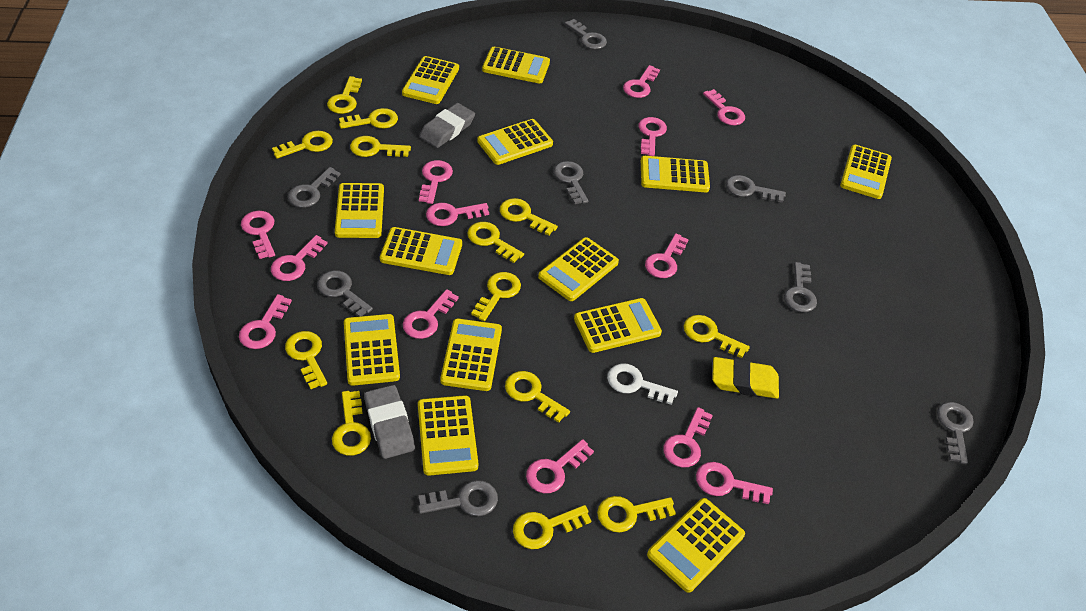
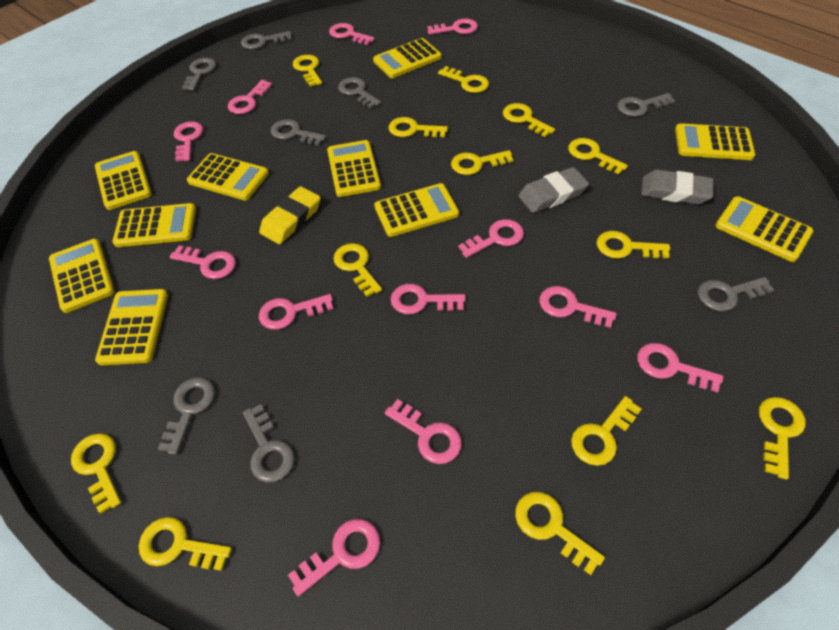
pink key: [239,294,292,349] [241,211,275,259] [271,235,328,281] [403,289,459,339] [419,160,453,204] [426,203,489,226] [526,439,594,493] [623,65,660,98] [638,117,667,156] [645,233,689,278] [664,407,713,468] [696,462,773,504] [703,89,745,125] = 13 -> [170,246,236,279] [174,121,203,162] [228,80,272,114] [259,294,333,330] [288,519,380,597] [329,23,375,45] [385,399,462,464] [391,284,465,314] [427,19,478,35] [458,219,524,258] [539,286,617,328] [637,343,723,393] = 12
white key: [607,364,678,405] = 1 -> none = 0
yellow calculator: [335,183,384,238] [344,314,400,386] [380,227,462,275] [402,56,459,104] [418,395,478,476] [440,319,502,391] [477,119,553,165] [482,47,550,84] [538,237,619,301] [574,298,662,353] [641,156,710,192] [647,498,745,593] [840,145,892,199] = 13 -> [49,239,115,313] [95,151,152,210] [95,289,168,365] [112,203,196,247] [187,153,269,200] [327,140,381,197] [373,38,442,78] [374,183,459,237] [675,123,755,160] [715,196,813,262] = 10

